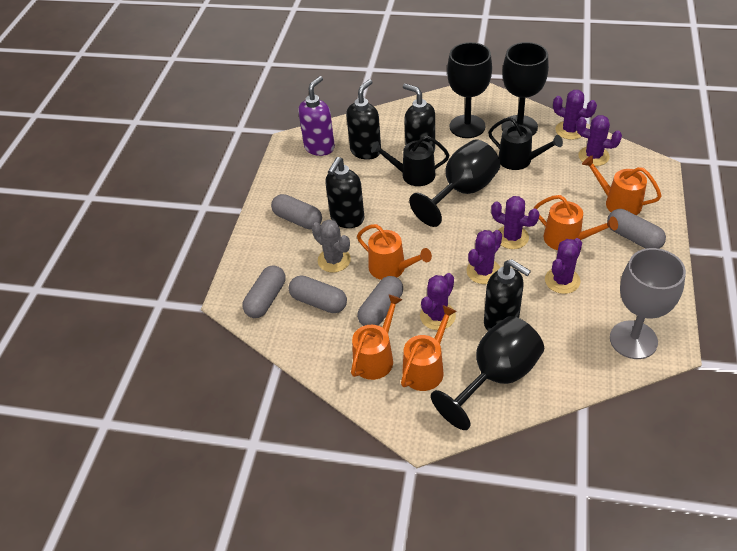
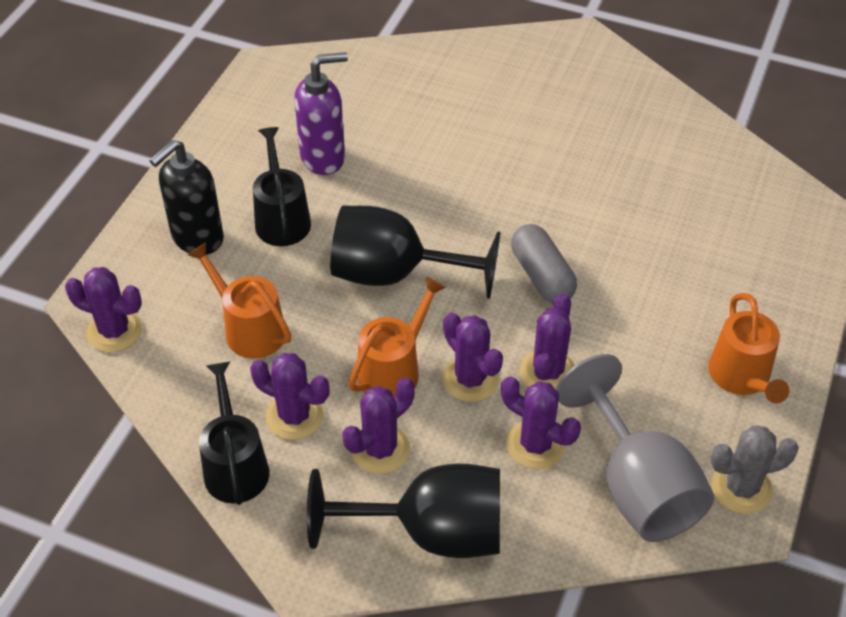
black goblet: [409,139,500,227] [431,316,544,430] [447,42,492,138] [501,42,549,136] = 4 -> [307,464,500,558] [330,206,501,299] = 2
black soap dispenser: [325,157,364,228] [346,79,381,160] [403,83,435,151] [484,259,531,331] = 4 -> [149,140,224,255] = 1
grey capsule: [243,266,285,318] [271,194,322,229] [289,276,347,313] [357,276,403,326] [607,209,666,249] = 5 -> [511,224,577,303] = 1
orange watering can: [351,294,403,380] [357,224,432,280] [401,305,457,391] [534,195,618,250] [582,156,662,215] = 5 -> [188,242,291,359] [349,277,446,397] [708,293,789,403] = 3

